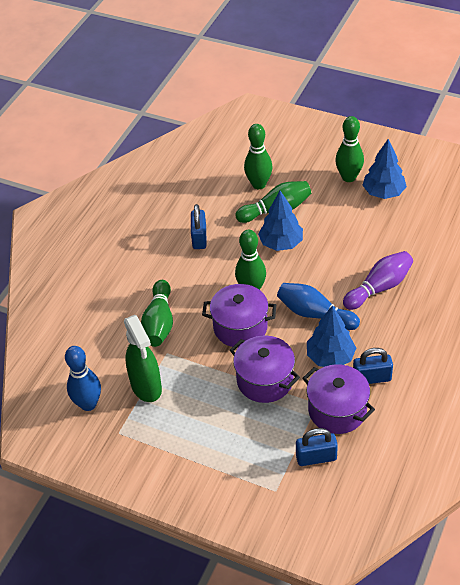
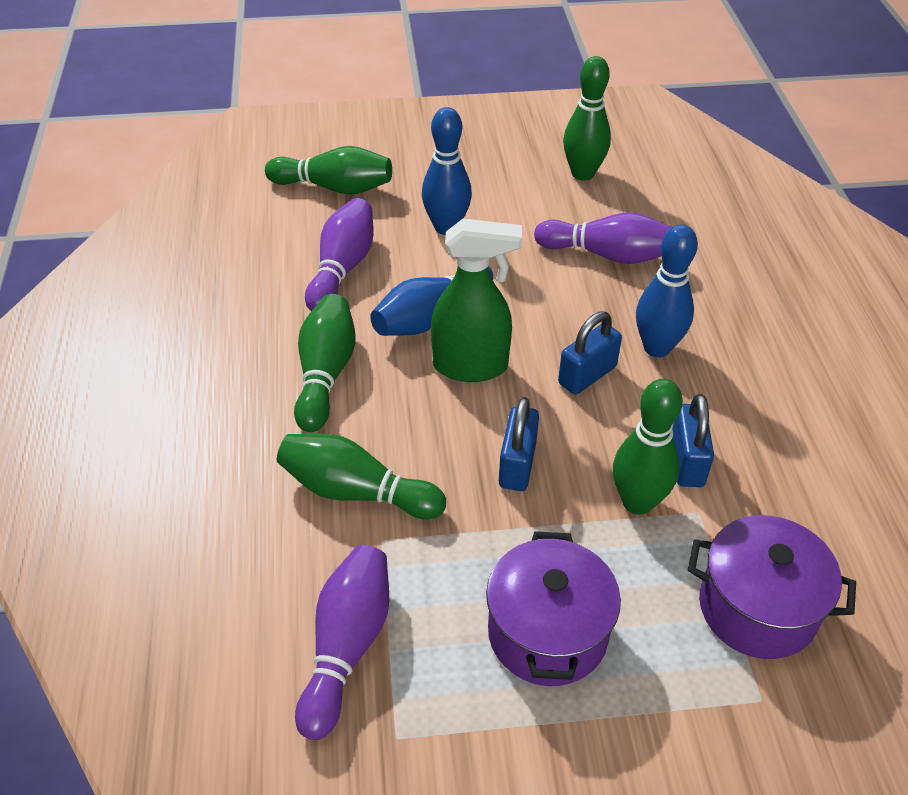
blue bowling pin: [65,346,101,411] [277,283,360,330] = 2 -> [370,266,493,336] [422,107,472,235] [636,224,698,357] = 3
blue tree: [258,191,303,251] [307,306,356,367] [363,139,407,199] = 3 -> none = 0
purple bowling pin: [343,251,413,310] = 1 -> [295,545,389,740] [305,198,374,311] [534,212,672,264] = 3
purple pot: [202,284,276,348] [230,336,300,403] [303,364,375,434] = 3 -> [486,531,621,686] [688,515,856,659] = 2

